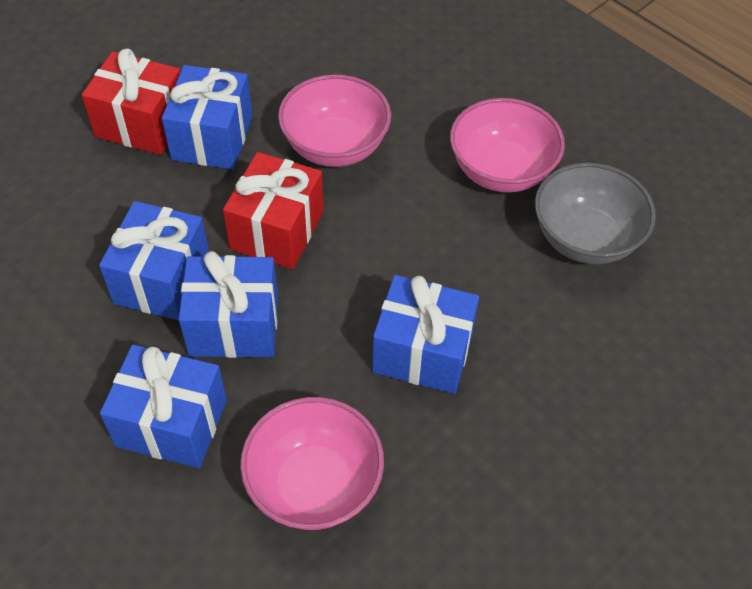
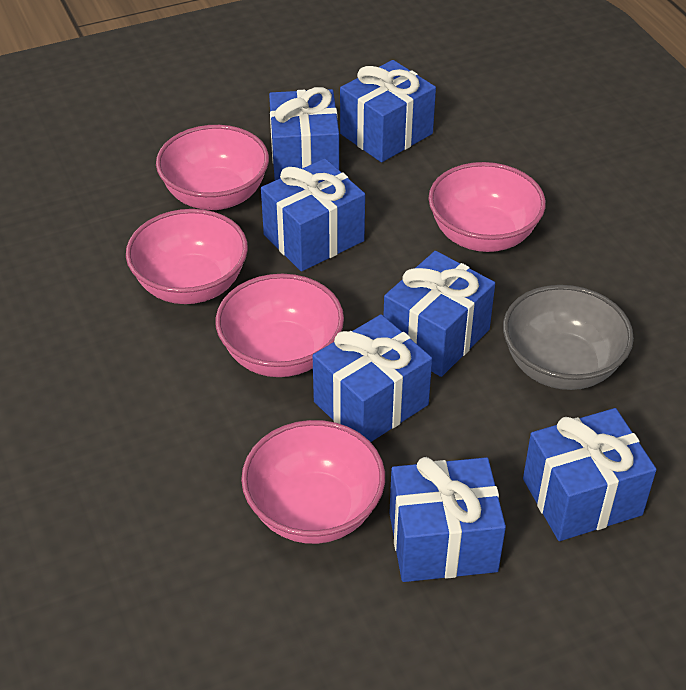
blue gift: [99,201,209,320] [100,345,227,468] [162,65,253,169] [179,251,278,358] [372,275,479,394] = 5 -> [261,159,365,272] [269,87,339,180] [313,314,432,442] [340,60,436,162] [383,251,495,377] [389,457,506,582] [523,408,656,541] = 7
pink bowl: [240,397,384,530] [278,74,391,167] [450,98,565,192] = 3 -> [126,209,248,304] [156,125,269,210] [215,274,344,377] [241,420,385,544] [429,162,546,252] = 5
red gift: [82,48,181,155] [223,152,324,269] = 2 -> none = 0

